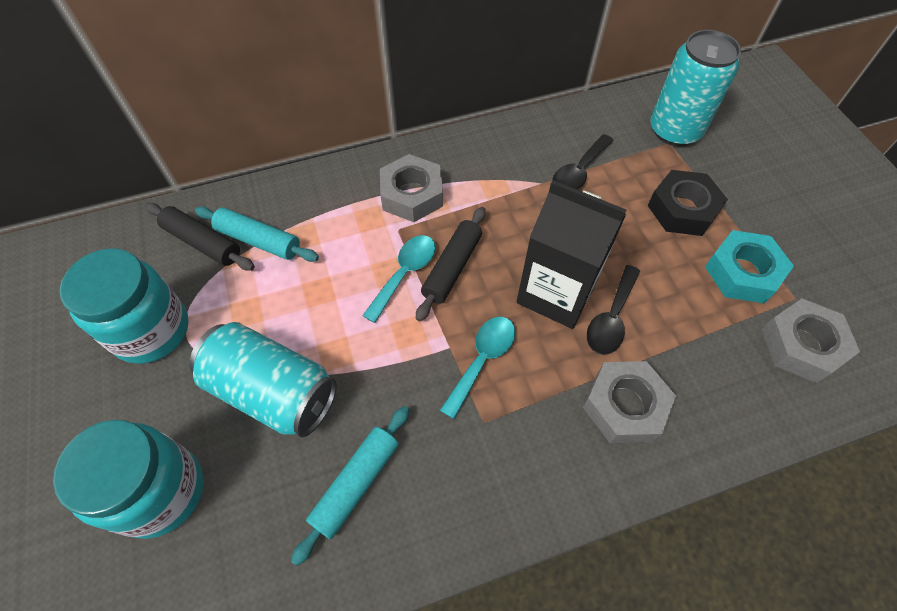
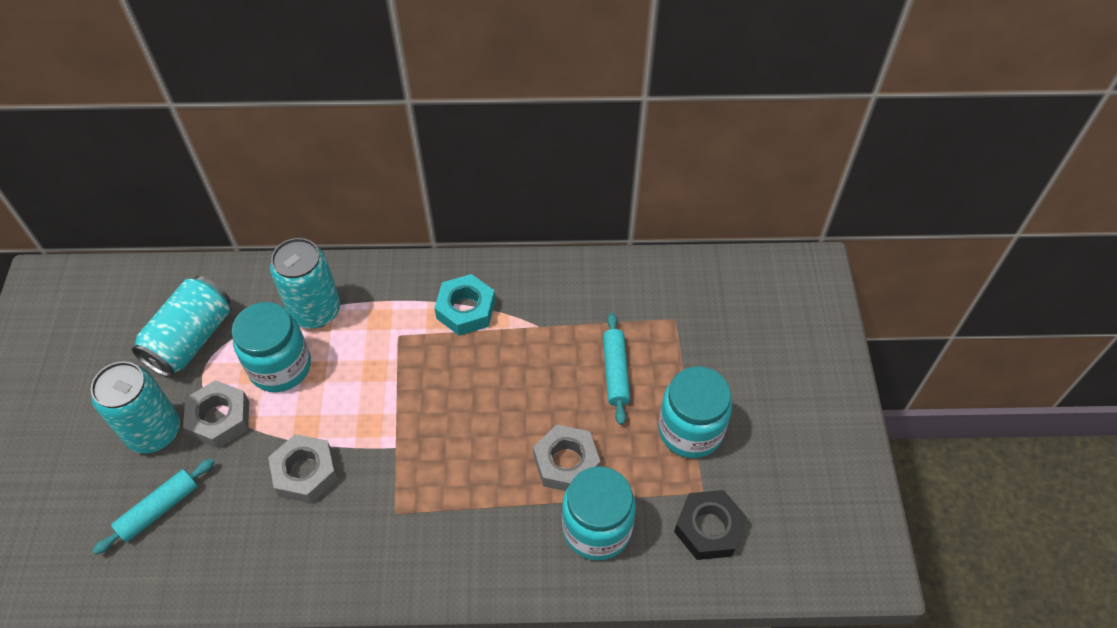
black carton: [517,180,626,329] = 1 -> none = 0
black rolling pin: [145,203,255,271] [416,207,486,322] = 2 -> none = 0
black spoon: [553,134,614,190] [587,265,640,355] = 2 -> none = 0
turquoise can: [189,322,337,437] [650,30,741,146] = 2 -> [91,361,180,453] [132,276,230,377] [270,238,340,329] = 3
turquoise jar: [53,420,204,539] [59,248,189,364] = 2 -> [232,302,311,392] [562,466,636,561] [658,366,732,458] = 3
turquoise spoon: [362,235,436,323] [440,317,515,419] = 2 -> none = 0

